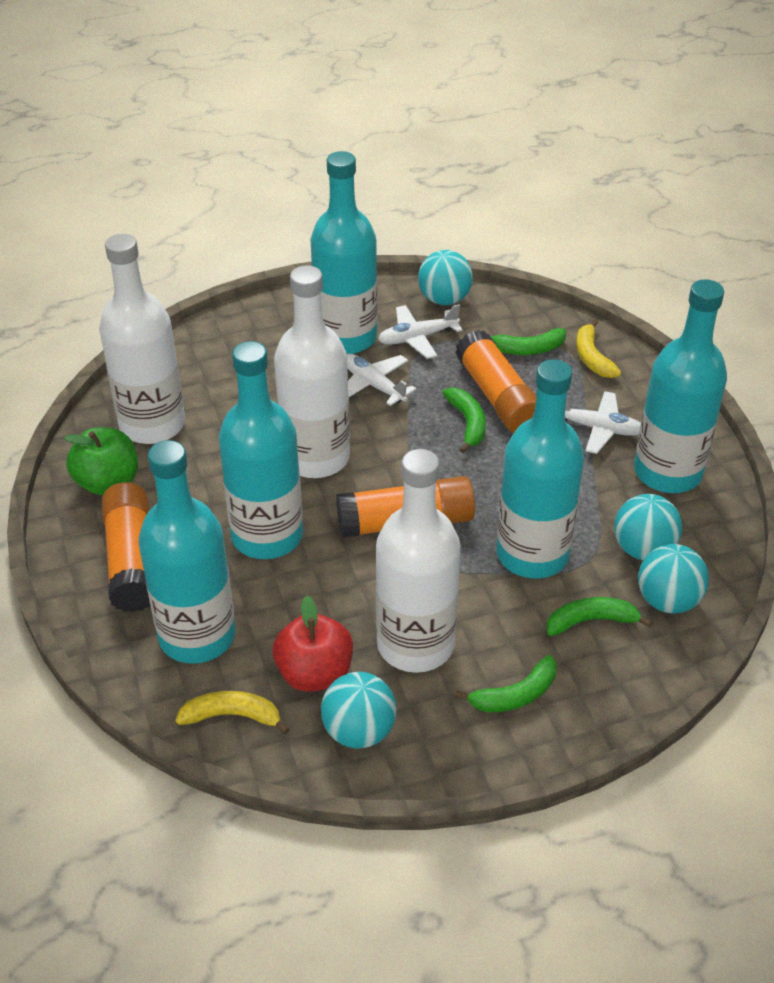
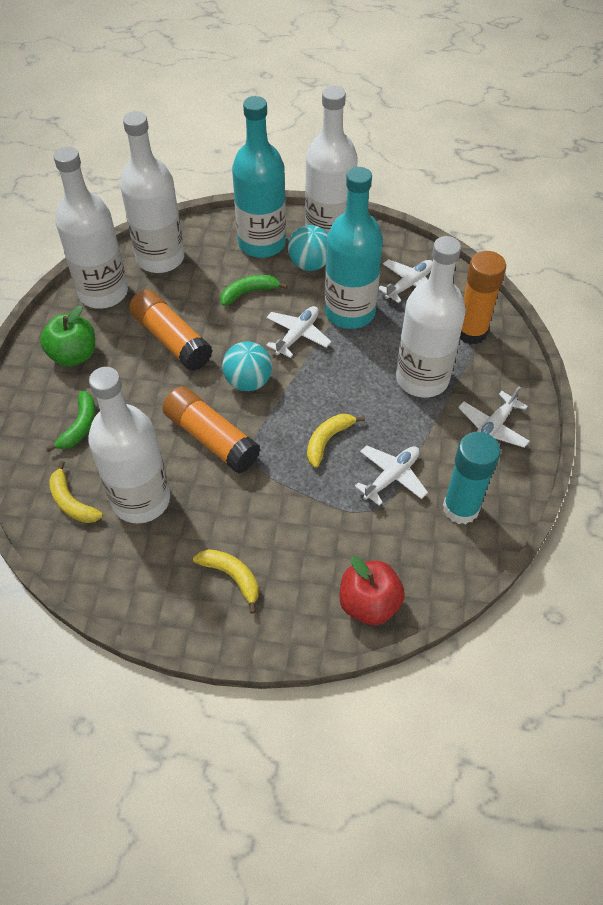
green banana: [442,388,486,453] [455,655,557,712] [491,328,566,355] [546,597,653,636] = 4 -> [46,391,95,452] [220,275,288,306] = 2
turquoise ball: [321,672,396,748] [418,250,473,305] [614,494,682,560] [638,544,709,613] = 4 -> [222,341,272,391] [288,225,328,271] = 2
turquoise bottle: [139,440,236,664] [219,341,303,559] [310,151,377,354] [496,359,584,578] [634,279,727,493] = 5 -> [232,96,286,258] [325,167,383,329] = 2
turquoise glue stick: none = 0 -> [443,432,501,524] = 1
white bottle: [99,234,185,444] [274,265,350,478] [376,449,461,673] = 3 -> [53,146,128,309] [88,367,170,523] [120,111,184,273] [305,86,358,233] [396,236,466,398] = 5
white plane: [347,354,416,406] [378,304,463,359] [565,391,641,454] = 3 -> [266,306,331,358] [355,445,428,506] [379,259,433,303] [458,387,530,448] = 4
yellow banana: [175,691,289,734] [576,319,621,378] = 2 -> [49,461,103,523] [193,549,259,614] [307,414,365,468] = 3

